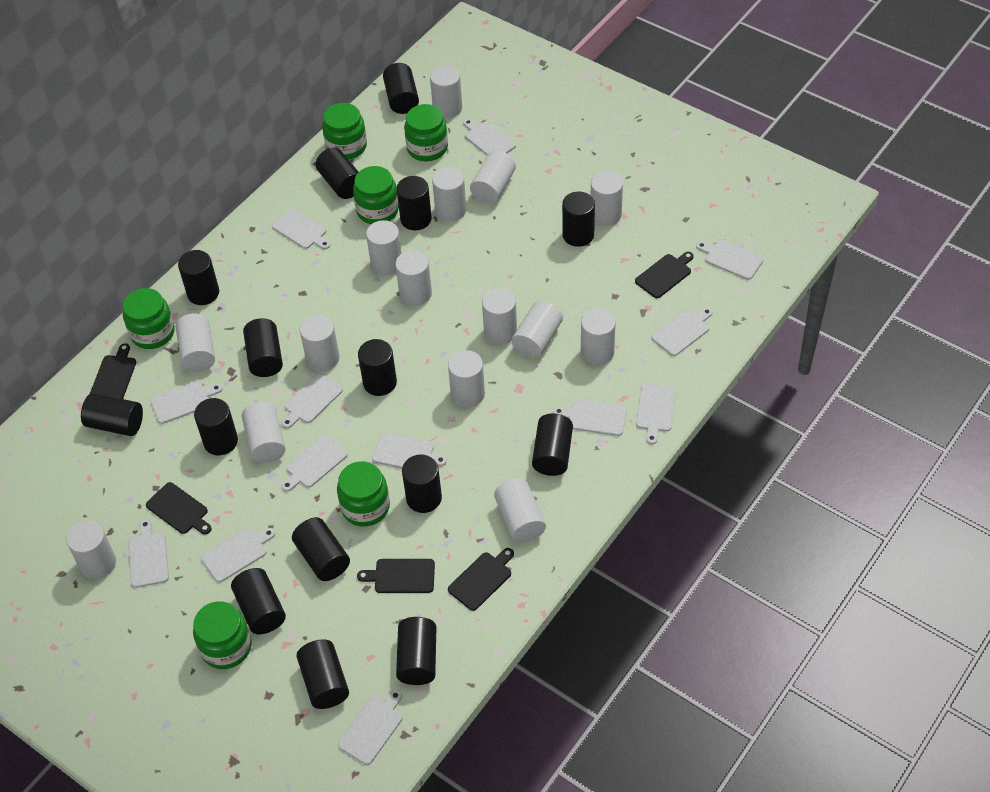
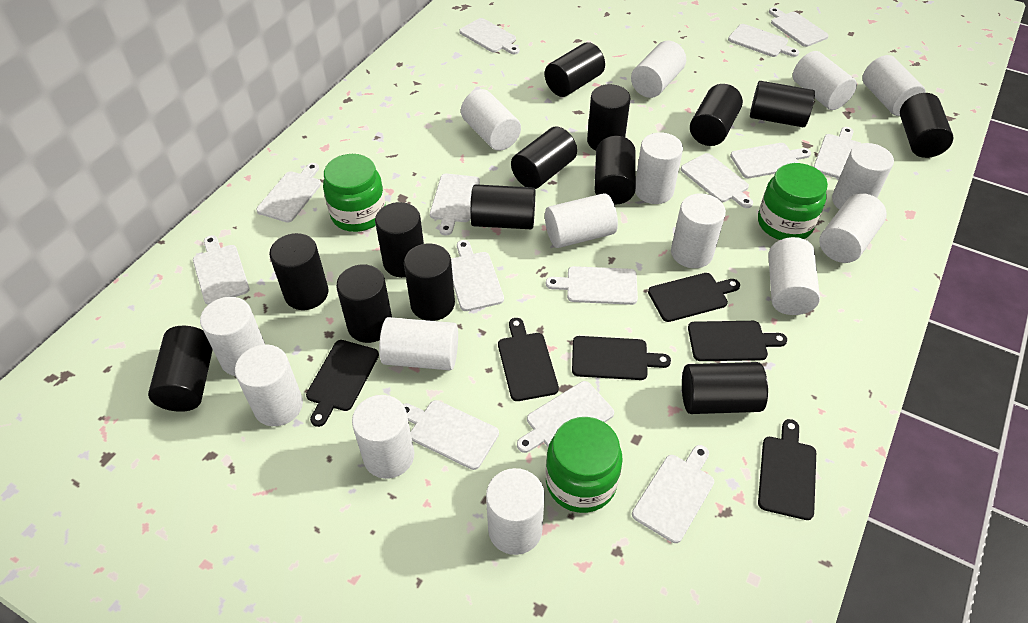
black cutting board: [90,343,136,399] [146,482,212,535] [357,559,435,593] [448,548,514,611] [635,252,694,298] = 5 -> [306,340,379,427] [498,318,559,401] [572,336,671,380] [648,273,740,322] [688,321,787,361] [758,419,816,520] = 6
black cylinder: [81,393,143,436] [178,250,219,305] [194,398,238,455] [231,568,286,634] [243,318,283,377] [292,517,350,581] [296,639,349,709] [316,148,358,199] [358,339,397,396] [383,63,419,114] [396,617,437,685] [397,176,432,230] [402,454,442,513] [532,413,573,476] [562,192,595,247] = 15 -> [148,326,213,412] [269,233,329,310] [336,264,392,343] [375,202,424,278] [404,244,455,321] [470,184,535,229] [511,127,577,189] [545,42,605,97] [587,84,630,151] [594,136,636,205] [682,362,768,414] [690,84,743,146] [750,81,815,127] [900,93,953,158] = 14
green jar: [123,288,175,349] [193,601,252,669] [322,103,367,160] [337,461,390,526] [353,166,399,224] [404,104,448,162] = 6 -> [323,154,386,232] [546,417,623,513] [758,163,828,240] = 3
white cutting board: [128,519,169,588] [150,381,222,424] [201,528,275,582] [272,209,330,249] [281,435,348,492] [282,373,343,429] [338,690,402,765] [372,433,447,468] [463,119,516,156] [553,400,627,436] [636,383,676,444] [652,308,713,356] [696,240,763,280] = 13 -> [193,235,250,305] [256,163,321,223] [403,400,499,470] [430,174,480,236] [451,240,504,311] [459,18,520,54] [517,381,614,453] [546,266,638,305] [632,445,714,543] [681,153,753,208] [728,24,799,57] [730,143,811,178] [769,7,829,47] [814,127,862,179] = 14

